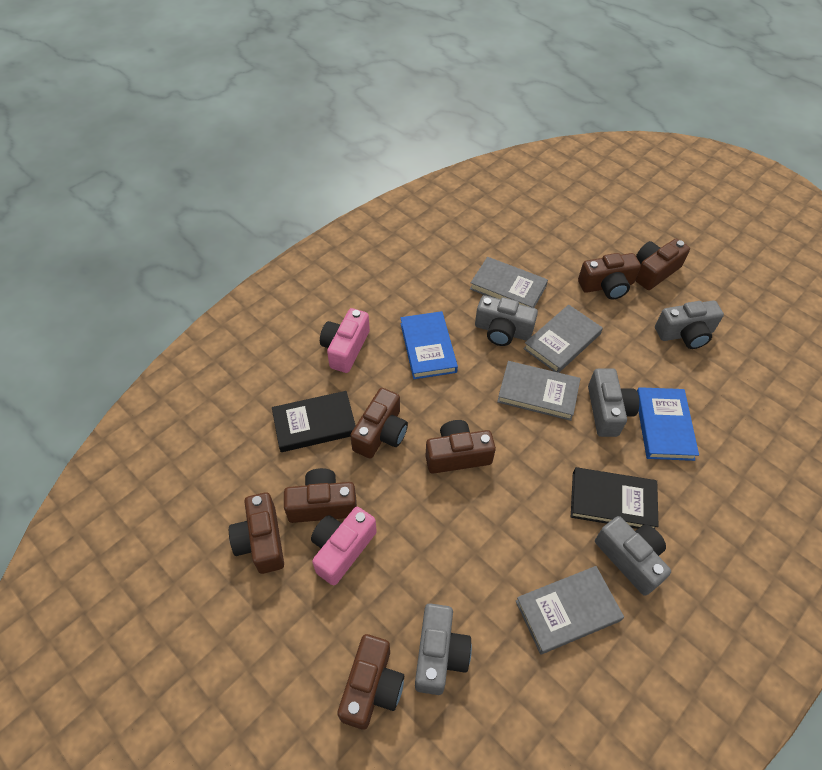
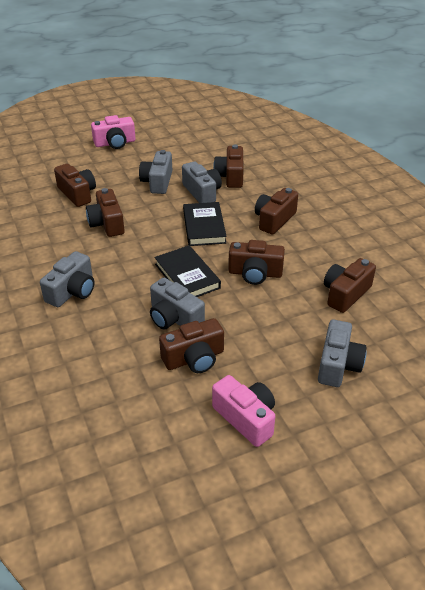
blue book: [400,311,458,379] [637,387,699,461] = 2 -> none = 0
grey book: [470,257,548,308] [497,361,580,421] [516,566,624,654] [523,304,603,373] = 4 -> none = 0

